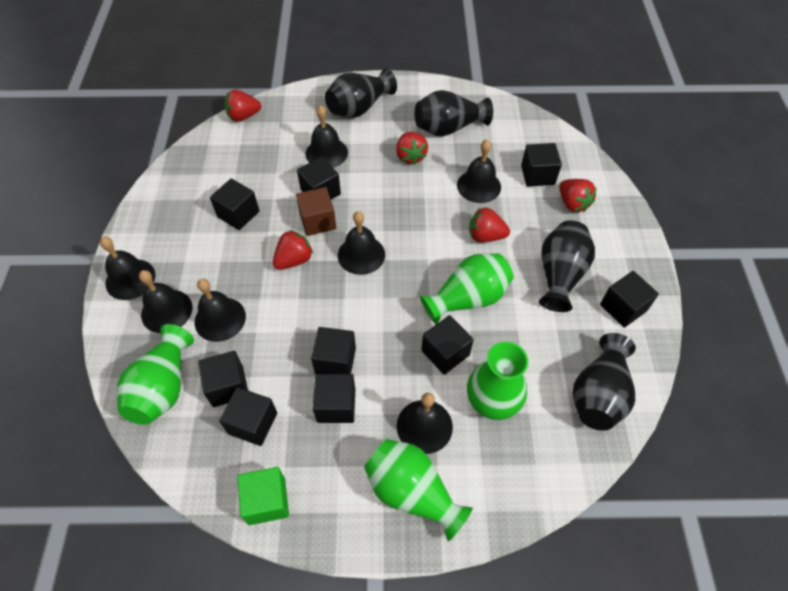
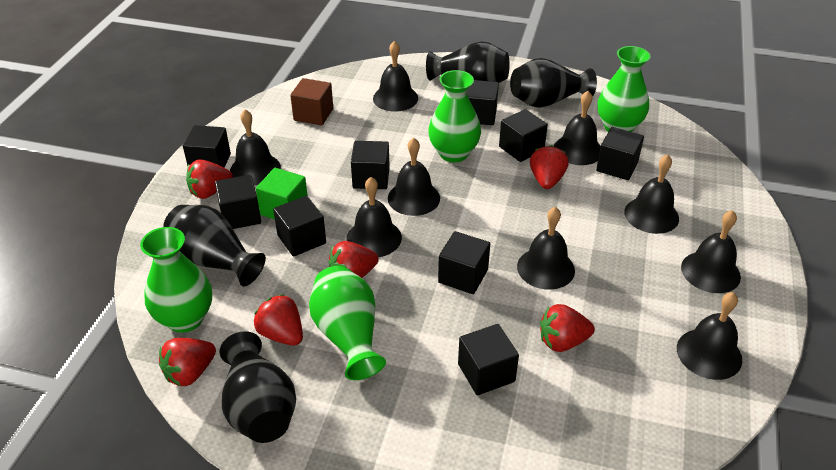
black bell: [100,237,155,300] [139,270,192,333] [195,279,246,342] [306,105,348,168] [338,211,385,275] [397,393,453,454] [457,140,501,203] = 7 -> [230,110,281,185] [346,177,402,257] [373,41,418,112] [388,138,440,216] [517,207,575,290] [554,91,601,165] [624,154,679,234] [677,292,742,380] [681,210,741,293] = 9
red strawberry: [224,90,261,122] [273,230,313,270] [396,132,428,165] [469,207,510,243] [559,179,597,212] = 5 -> [159,338,216,386] [186,159,233,199] [254,294,303,346] [328,241,379,278] [530,145,569,189] [540,304,595,352] = 6

